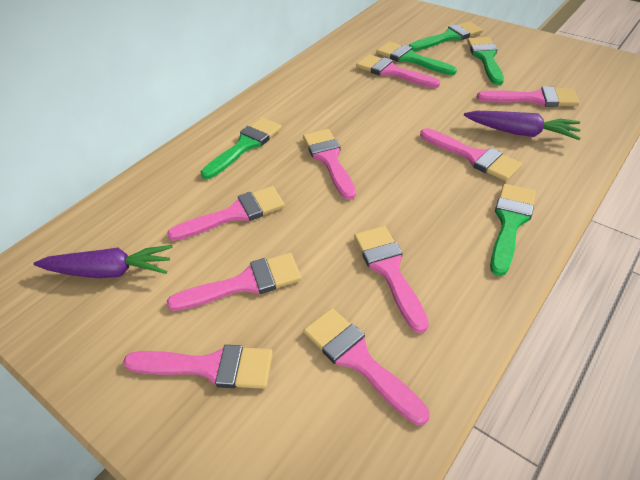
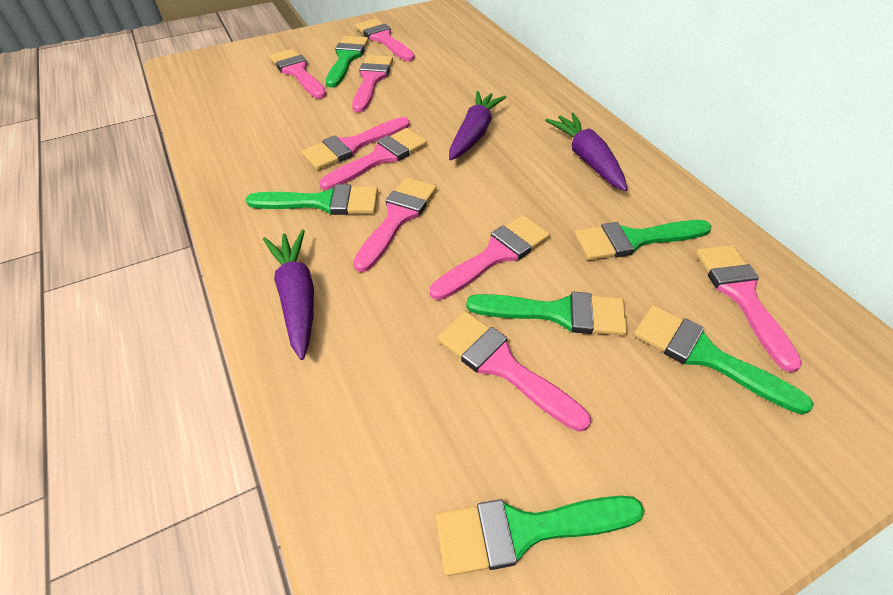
green brush: [201,117,282,179] [376,41,457,75] [409,21,483,51] [467,37,504,85] [490,184,536,276] = 5 -> [246,184,378,215] [326,36,369,88] [436,496,644,576] [466,292,627,336] [574,220,712,260] [634,305,814,415] = 6
purple carrot: [33,245,173,278] [464,111,580,140] = 2 -> [263,229,314,360] [449,91,506,161] [545,113,628,191] = 3

